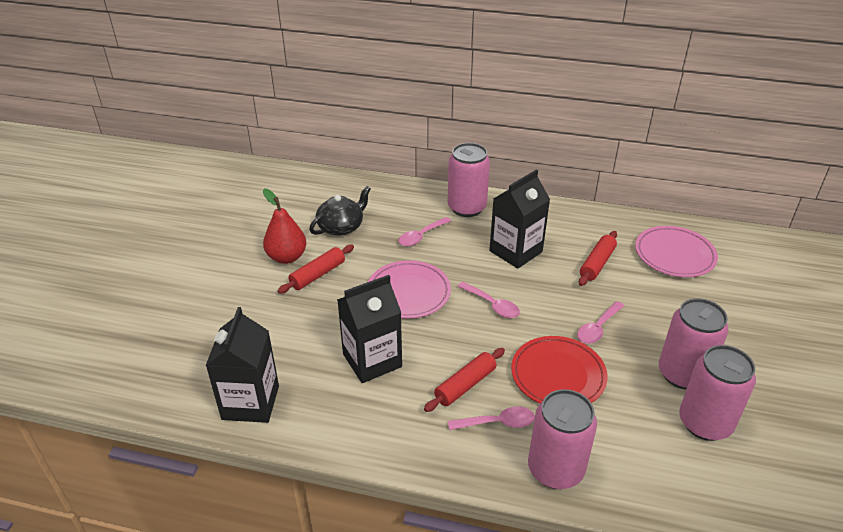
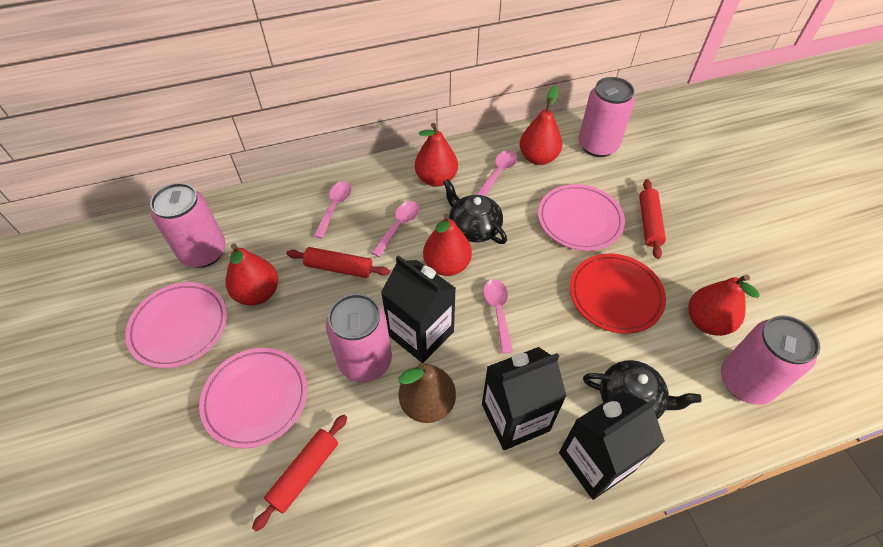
black teapot: [309,186,371,236] = 1 -> [443,179,507,244] [583,360,701,419] = 2
brown pear: none = 0 -> [398,362,456,423] = 1
pink plate: [368,260,451,319] [635,226,718,277] = 2 -> [125,282,227,368] [199,348,307,449] [538,184,625,251] = 3
red pear: [263,188,306,264] = 1 -> [225,243,278,305] [415,123,458,187] [423,213,472,276] [520,85,562,165] [688,274,760,336] = 5

